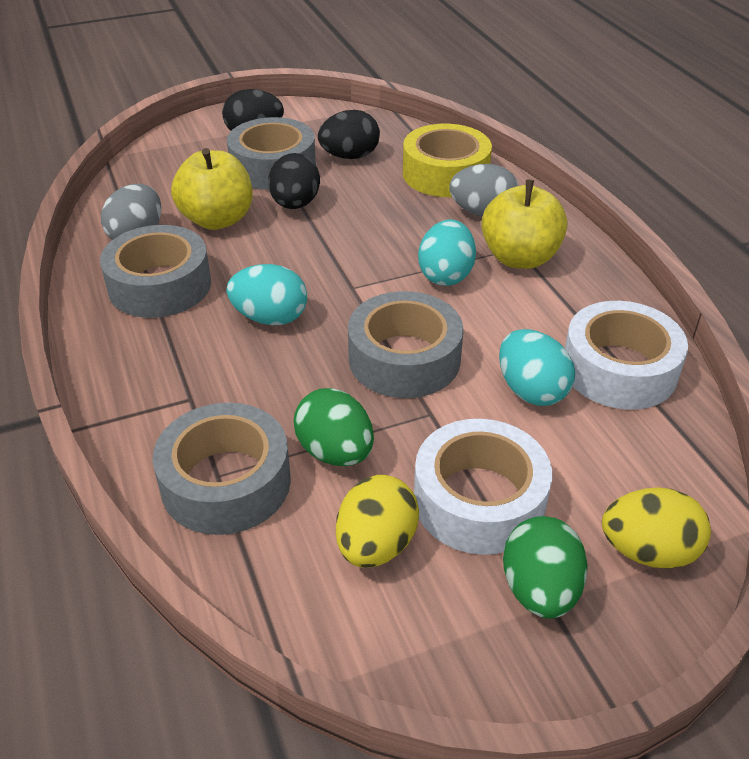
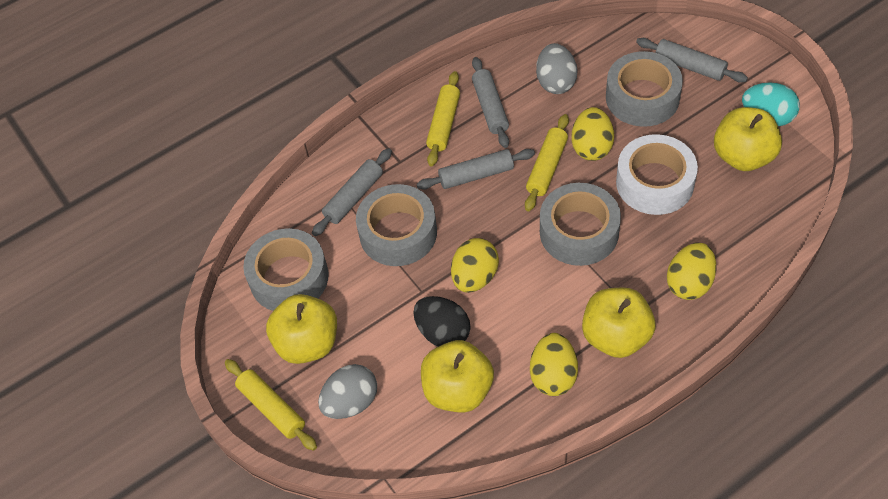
black egg: [222,89,284,131] [268,153,320,209] [318,110,380,159] = 3 -> [413,296,471,347] = 1
green egg: [293,388,374,466] [503,516,588,619] = 2 -> none = 0
grey rolling pin: none = 0 -> [312,148,392,236] [417,149,535,190] [472,57,509,148] [636,38,748,83] = 4
turquoise egg: [227,264,307,325] [418,220,476,286] [499,329,575,406] = 3 -> [742,82,800,126] = 1
white tape: [414,419,552,555] [565,301,688,410] = 2 -> [616,134,698,215] = 1
yellow apple: [171,148,253,230] [481,180,568,269] = 2 -> [266,294,337,364] [421,340,494,412] [582,288,655,358] [714,107,782,171] = 4
yellow egg: [336,475,419,567] [602,487,711,569] = 2 -> [451,238,499,293] [530,333,578,396] [571,107,614,161] [667,243,716,300] = 4
yellow rolling pin: none = 0 -> [225,359,317,451] [426,71,460,166] [525,114,569,211] = 3
yellow tape: [403,124,492,197] = 1 -> none = 0

